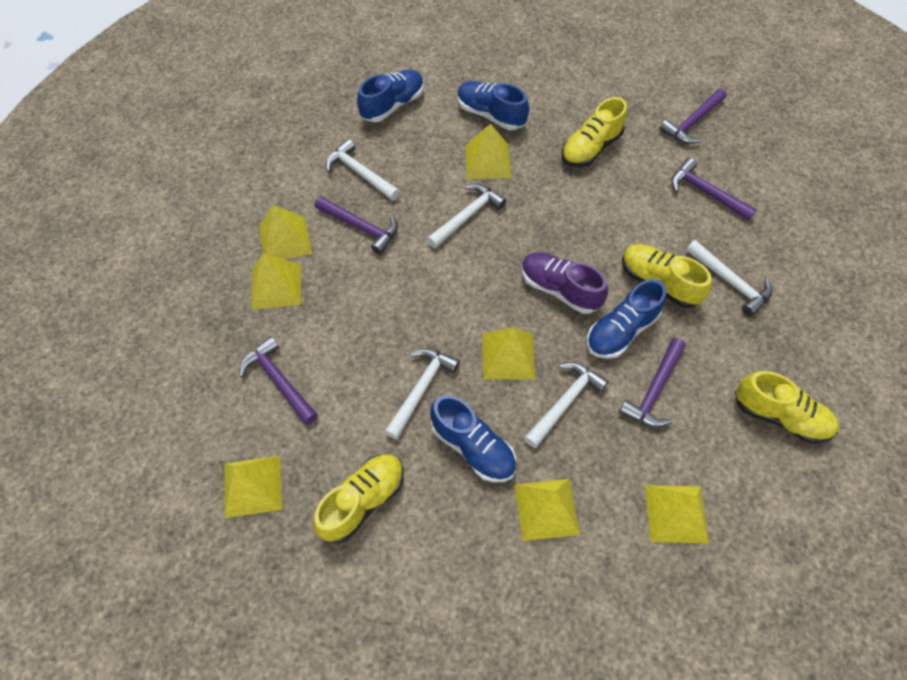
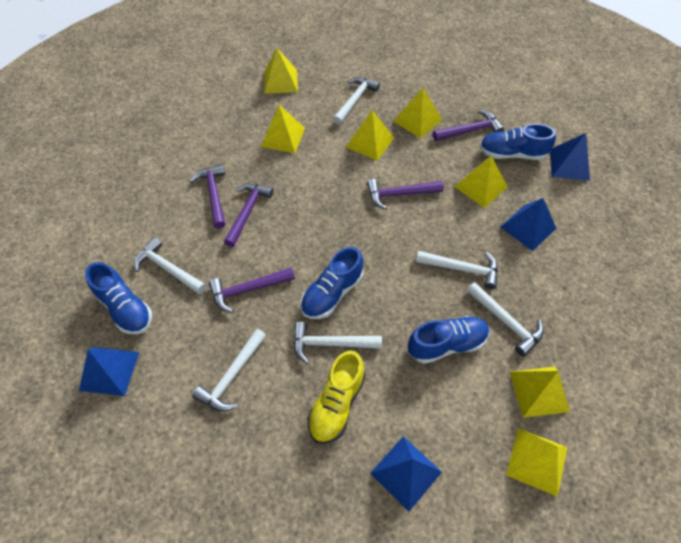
blue pyramid: none = 0 -> [79,347,139,396] [370,436,442,511] [500,198,556,251] [550,133,590,181] = 4
purple shoe: [521,252,608,314] = 1 -> none = 0
white hammer: [326,139,400,201] [384,348,460,440] [427,184,506,248] [524,362,609,448] [686,240,772,317] = 5 -> [134,237,206,294] [192,329,266,412] [293,322,382,364] [333,77,380,125] [416,251,498,289] [467,282,544,357] = 6
yellow shoe: [313,454,404,543] [561,97,627,167] [622,244,712,308] [735,371,839,444] = 4 -> [308,350,365,444] = 1

